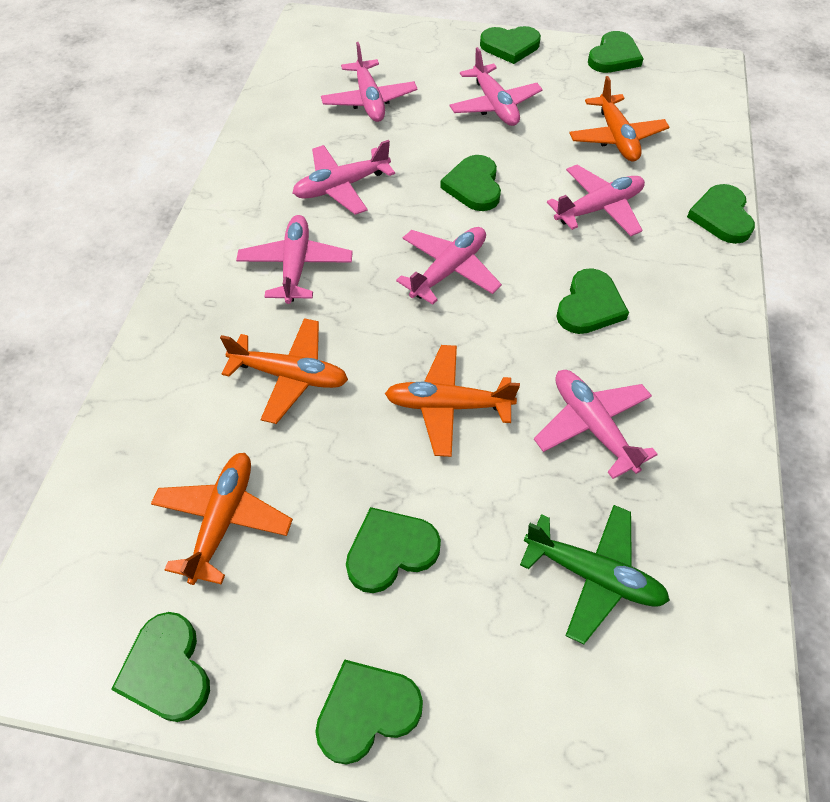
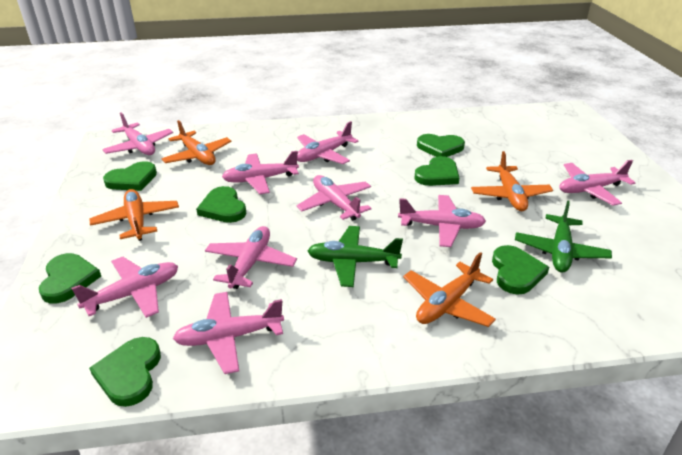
green heart: [111,612,210,722] [315,659,423,765] [346,507,441,593] [440,155,501,211] [480,26,541,64] [556,268,629,334] [588,31,644,73] [687,184,755,244] = 8 -> [39,253,101,304] [89,337,161,407] [103,161,157,191] [196,186,247,223] [414,156,459,186] [417,134,465,157] [492,245,549,295] = 7
green plane: [520,505,670,644] = 1 -> [307,226,403,287] [515,200,612,273] = 2
pink plane: [236,215,353,304] [292,140,395,215] [321,42,418,122] [396,227,502,305] [450,47,543,126] [534,370,658,479] [547,165,645,236] = 7 -> [72,257,178,318] [102,112,173,155] [173,292,284,374] [205,226,297,289] [222,151,299,194] [297,121,359,164] [297,175,371,221] [398,195,486,247] [559,160,635,206] = 9

